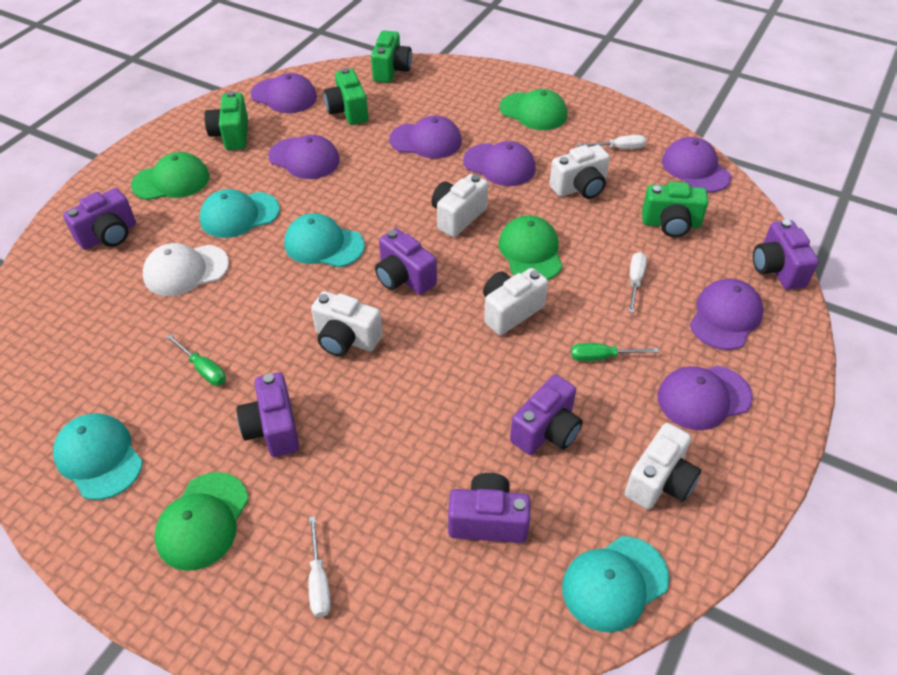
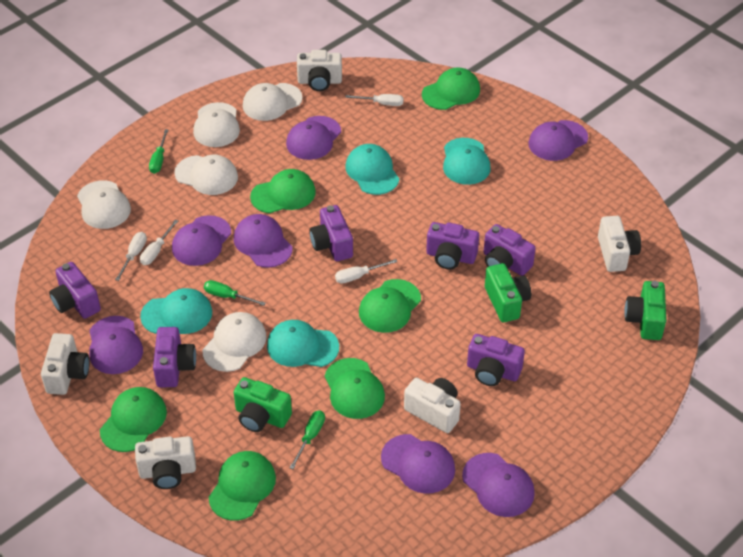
green camera: [204,91,248,150] [324,68,368,125] [371,31,412,83] [642,182,708,237] = 4 -> [234,377,292,432] [485,263,531,322] [624,281,666,340] = 3
green cap: [131,152,210,200] [154,472,249,571] [498,215,562,280] [499,89,567,130] = 4 -> [100,387,167,452] [208,451,276,521] [250,169,316,213] [325,358,385,419] [359,279,421,333] [422,67,480,110] = 6
green screwdriver: [166,334,226,386] [571,343,659,361] = 2 -> [149,129,168,174] [204,280,266,306] [289,411,325,469] = 3
white cap: [143,243,229,296] = 1 -> [77,180,131,229] [174,155,238,195] [193,102,240,147] [203,312,267,372] [243,83,303,121] = 5
white screwdriver: [309,516,331,617] [577,135,646,149] [628,252,647,313] = 3 -> [115,232,147,281] [140,219,178,265] [335,259,398,284] [345,94,404,106] = 4

